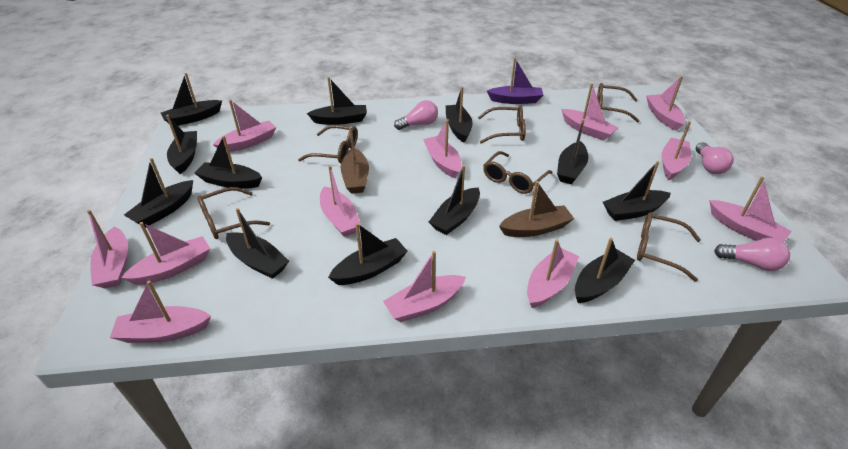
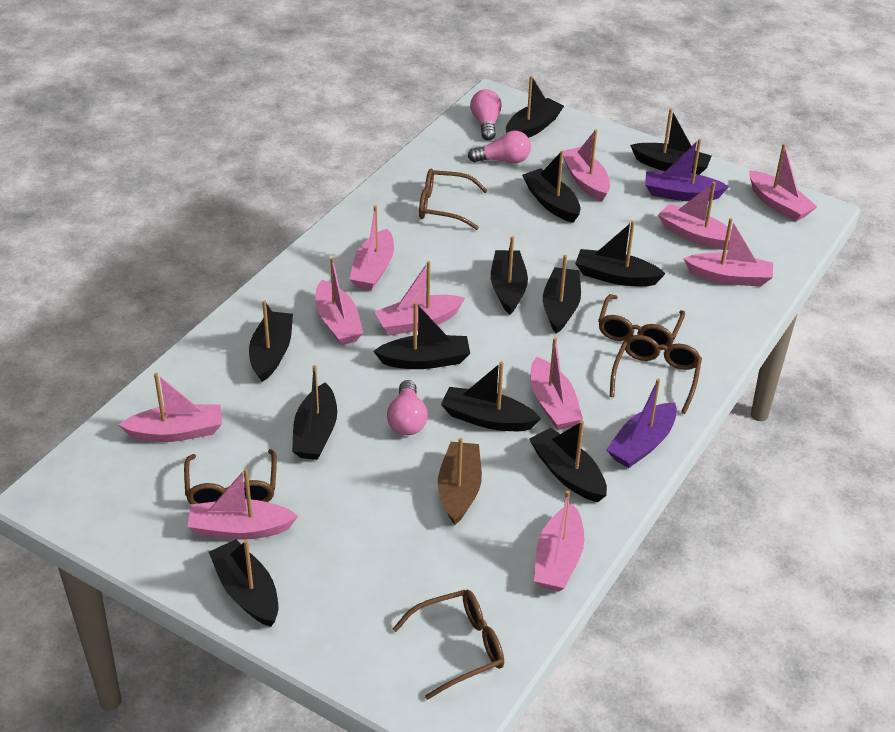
brown boat: [341,127,369,194] [499,181,574,237] = 2 -> [438,438,482,525] = 1
brown glasses: [197,187,270,239] [298,125,358,164] [478,106,526,144] [483,151,552,194] [597,83,639,123] [637,212,701,282] = 6 -> [184,449,277,504] [393,590,504,700] [419,169,488,230] [598,294,685,350] [610,335,702,414] = 5
pink boat: [87,210,128,288] [110,281,211,343] [121,222,210,285] [213,100,276,152] [320,165,361,237] [383,251,466,322] [423,119,462,179] [527,239,579,308] [562,83,618,141] [646,76,685,131] [662,121,691,180] [709,177,792,242] = 12 -> [119,373,222,442] [187,468,298,540] [315,257,363,345] [349,206,394,291] [375,261,465,335] [530,338,583,430] [534,490,584,591] [563,129,610,202] [658,182,732,250] [683,218,773,286] [749,143,817,222] = 11
purple boat: [487,58,543,104] = 1 -> [606,379,677,468] [645,139,729,201] = 2

